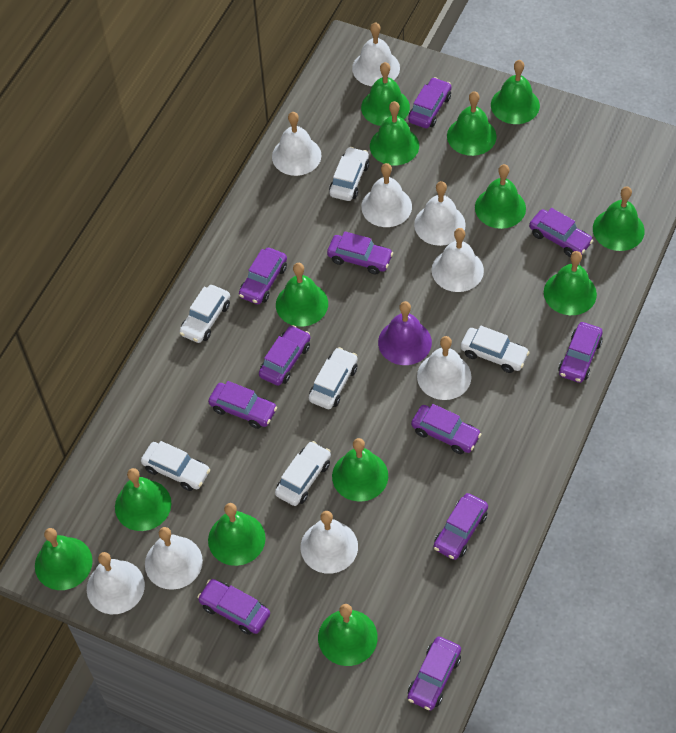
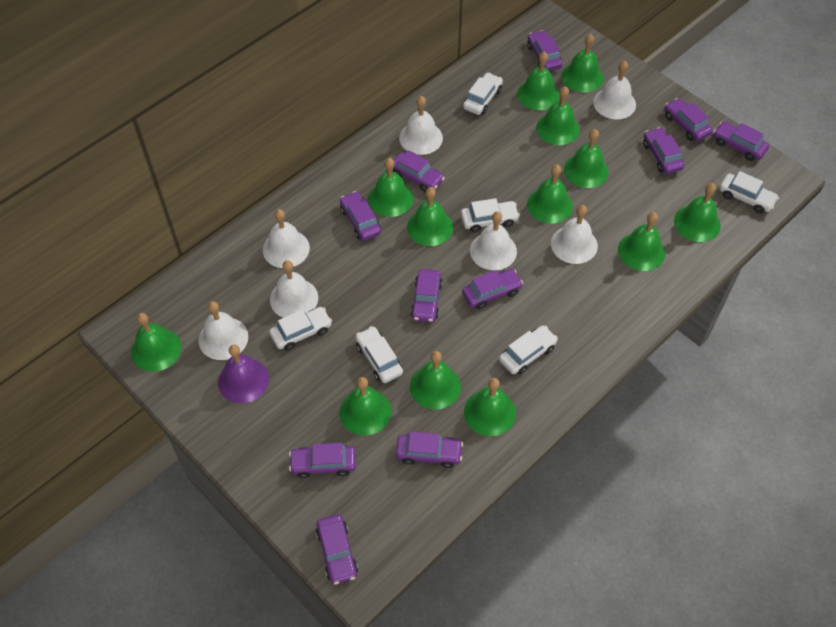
white bell: [87,552,145,614] [145,527,203,590] [272,112,321,176] [301,511,358,574] [352,22,400,86] [361,163,412,227] [414,181,466,246] [417,336,472,400] [432,228,484,292] = 9 -> [199,301,248,360] [263,209,310,268] [270,260,318,318] [399,96,443,155] [470,211,517,270] [551,205,598,264] [593,61,636,119] = 7

